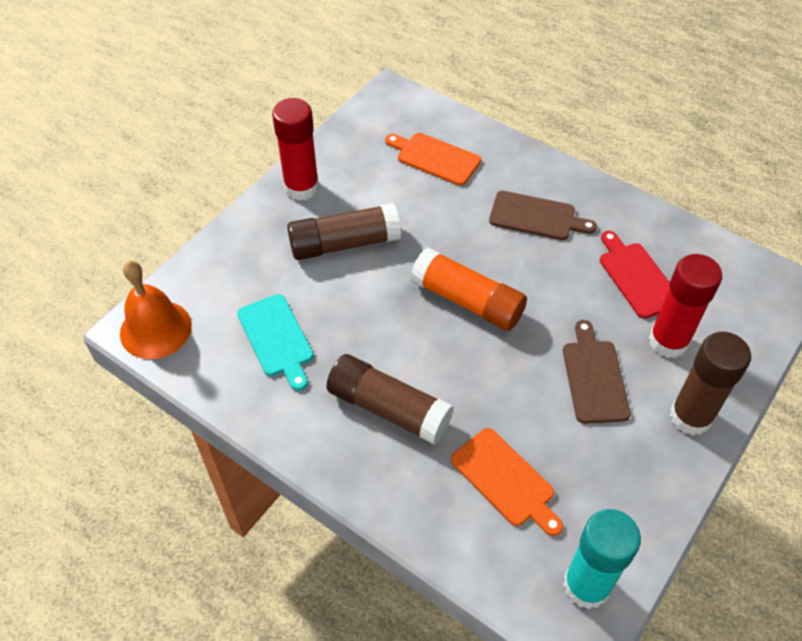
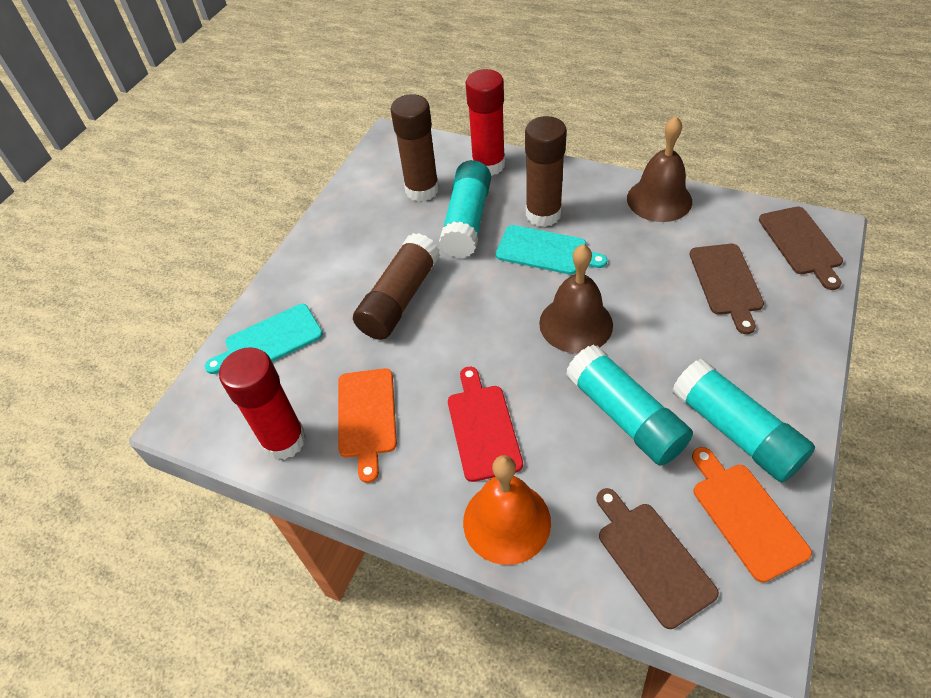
brown bell: none = 0 -> [539,244,613,353] [627,116,692,222] = 2
brown cutting board: [489,191,597,240] [563,320,631,424] = 2 -> [597,488,719,629] [690,244,764,334] [759,206,843,290] = 3
orange glue stick: [410,248,527,331] = 1 -> none = 0
turquoise cutting board: [237,294,314,391] = 1 -> [205,304,323,374] [496,225,607,275] = 2
turquoise glue stick: [563,509,641,609] = 1 -> [439,160,491,258] [566,344,693,466] [672,358,815,482] = 3

